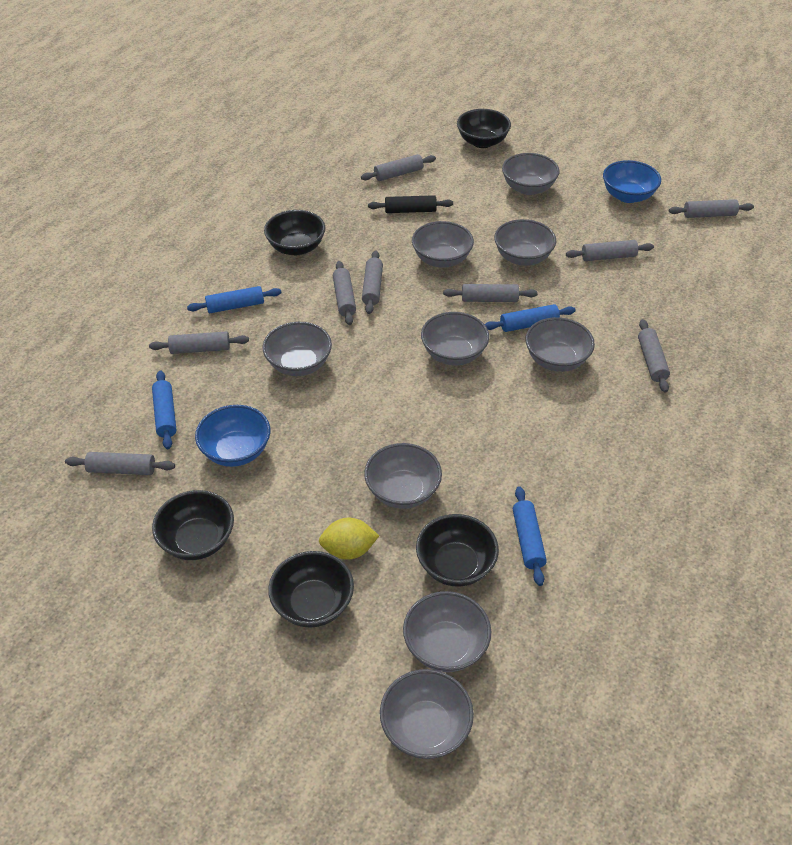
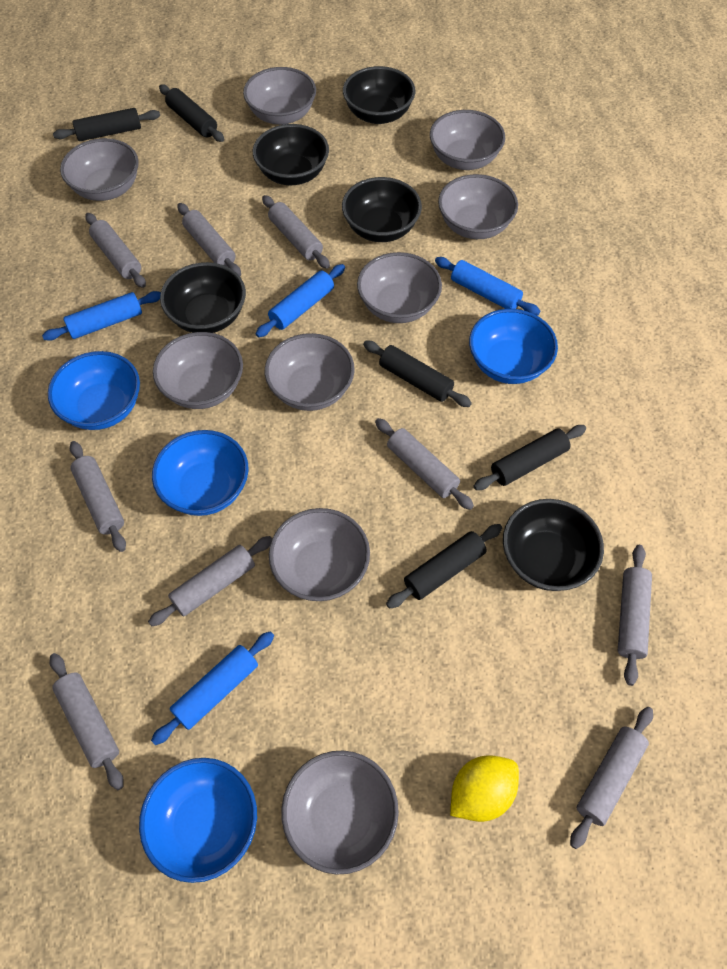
black rolling pin: [368,195,453,213] = 1 -> [53,108,160,141] [159,84,224,142] [363,341,472,407] [386,524,502,609] [474,425,586,490] = 5
blue bowl: [195,405,270,467] [603,160,661,203] = 2 -> [48,351,140,430] [139,758,257,883] [152,430,248,516] [469,309,558,384] = 4

